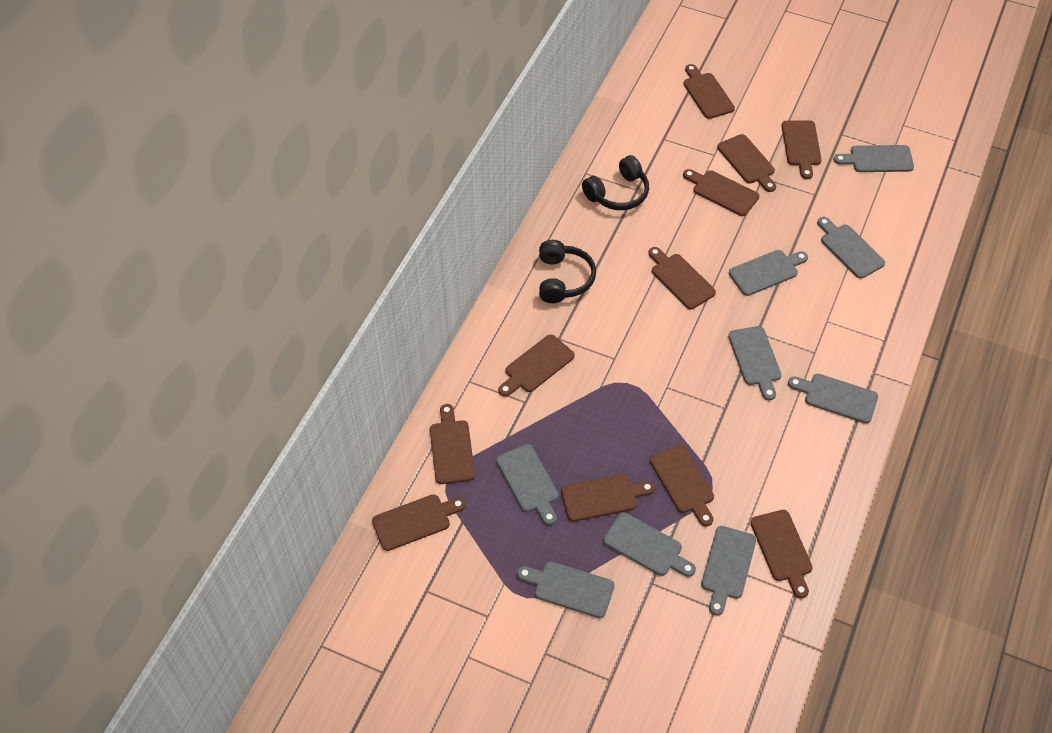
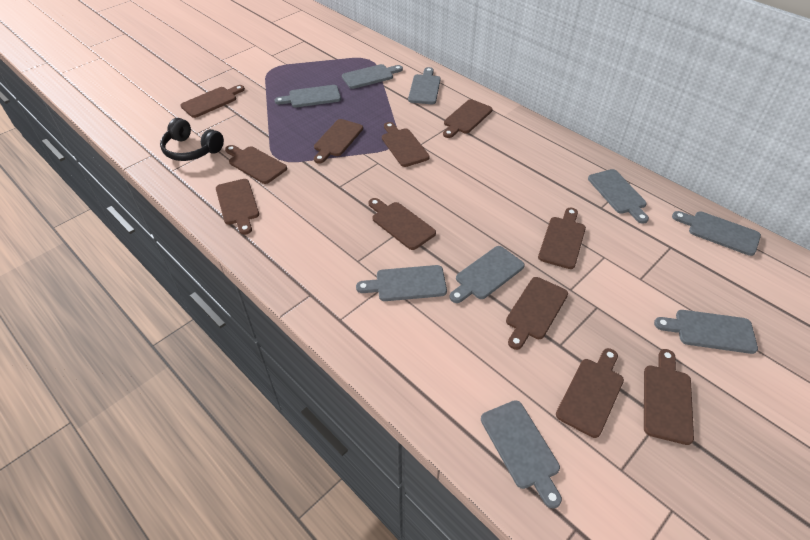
black headphones: [539,240,596,303] [582,155,649,210] = 2 -> [160,118,224,161] = 1

